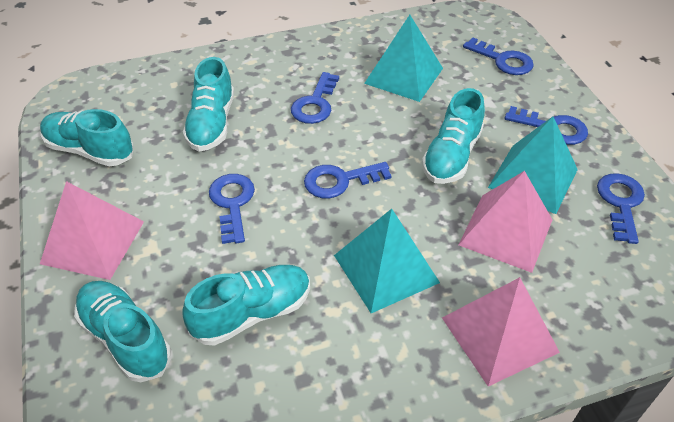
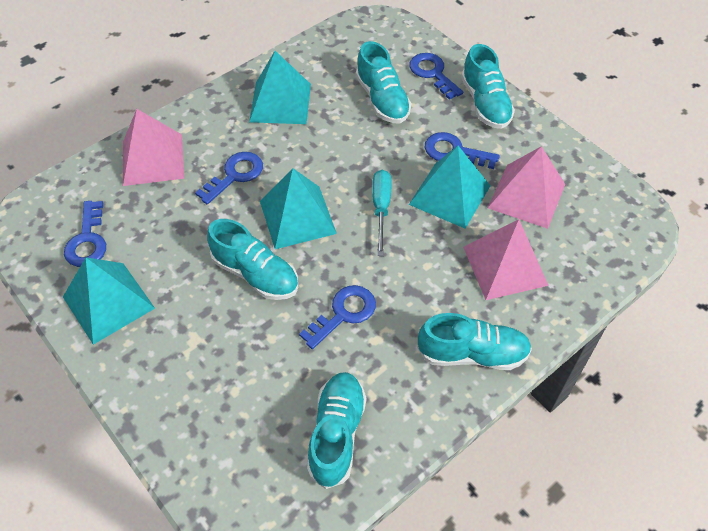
blue key: [209,174,255,244] [291,72,339,124] [304,162,392,198] [463,37,534,75] [505,106,588,145] [597,173,645,244] = 6 -> [64,201,106,267] [195,152,263,204] [299,285,376,349] [409,53,463,100] [425,132,499,169] = 5
turquoise pyramid: [334,209,440,313] [364,15,443,102] [488,117,578,214] = 3 -> [63,257,155,345] [249,51,311,124] [260,168,337,249] [409,146,490,229] = 4
turquoise screwdriver: none = 0 -> [372,170,392,256] = 1

